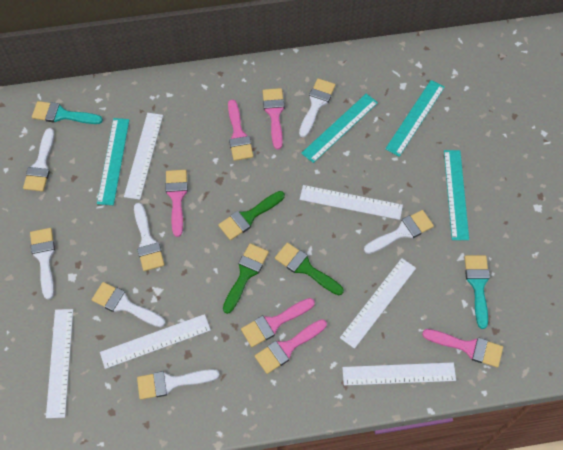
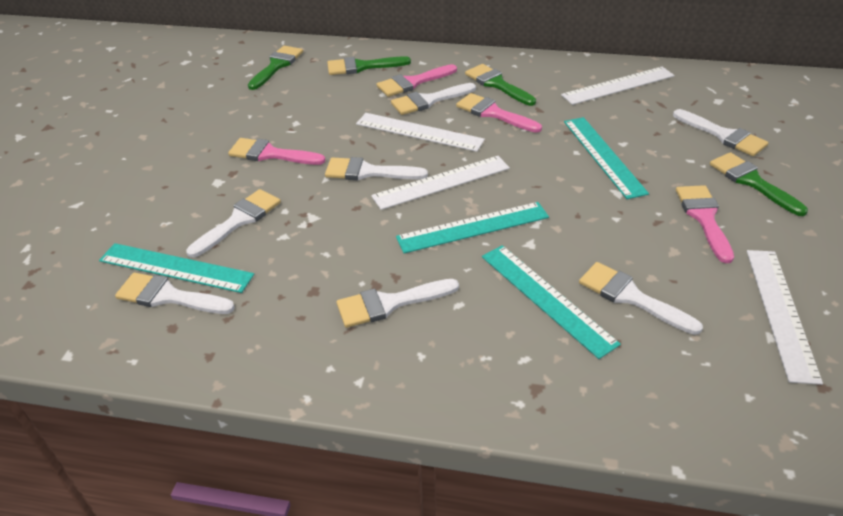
green brush: [218,191,285,240] [223,243,269,314] [275,242,344,295] = 3 -> [248,46,303,90] [327,56,411,75] [465,64,536,106] [710,152,808,216] = 4
pink brush: [165,170,188,237] [228,100,253,161] [241,298,315,347] [255,319,327,374] [263,88,284,149] [422,329,503,367] = 6 -> [228,138,326,165] [377,64,457,97] [456,93,542,133] [676,185,734,263] = 4
turquoise brush: [32,101,103,124] [465,255,490,329] = 2 -> none = 0
white ruler: [46,309,73,418] [100,314,211,369] [124,113,163,200] [300,185,403,220] [340,258,416,349] [342,362,456,385] = 6 -> [356,113,485,152] [371,156,510,210] [561,67,675,105] [747,250,823,385] = 4

